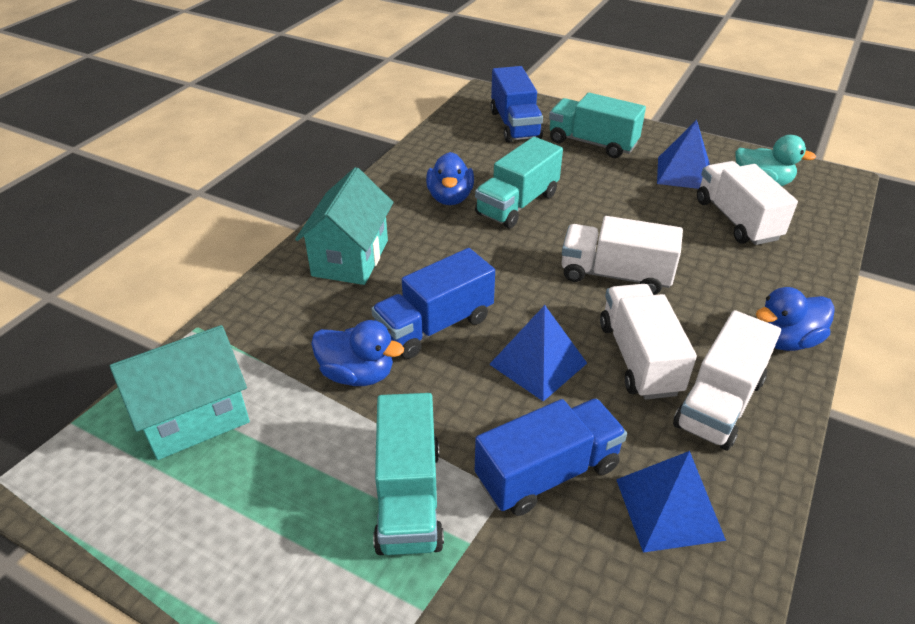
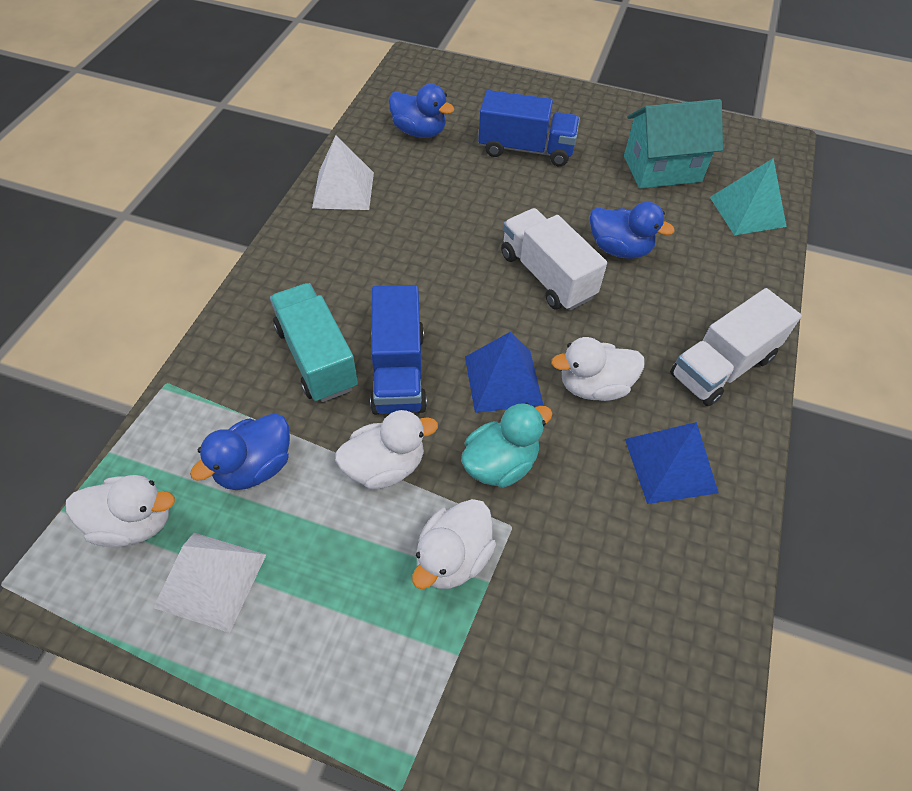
blue pyramid: [489,305,587,401] [616,451,726,553] [657,120,710,189] = 3 -> [465,332,543,413] [625,422,719,504] = 2
blue truck: [371,248,495,359] [475,398,627,516] [490,66,543,143] = 3 -> [370,285,427,414] [478,90,580,166] = 2
turquoise house: [110,325,250,460] [295,167,394,285] = 2 -> [624,99,723,189] = 1
turquoise pyramid: none = 0 -> [710,158,787,236] = 1
turquoise truck: [373,393,444,555] [475,137,563,229] [549,93,646,158] = 3 -> [270,283,358,402] = 1
white duck: none = 0 -> [66,475,175,547] [335,410,438,489] [412,499,496,589] [551,337,645,401] = 4
white pyramid: none = 0 -> [153,533,266,633] [312,135,374,210] = 2
white truck: [562,216,683,295] [600,284,697,400] [673,310,781,451] [697,161,798,245] = 4 -> [501,208,607,311] [670,288,802,406] = 2

